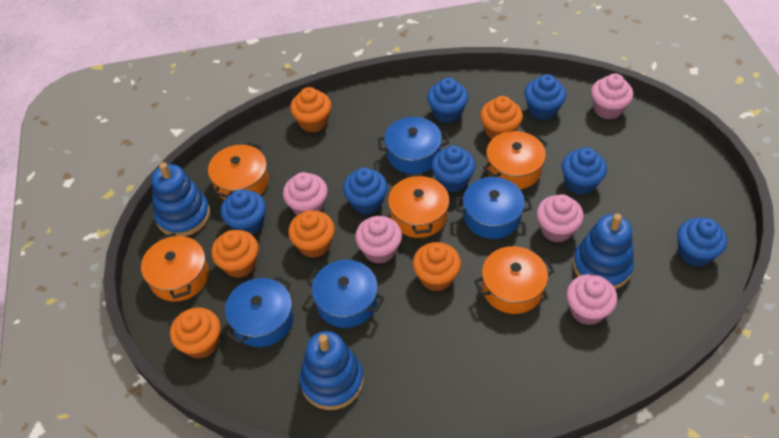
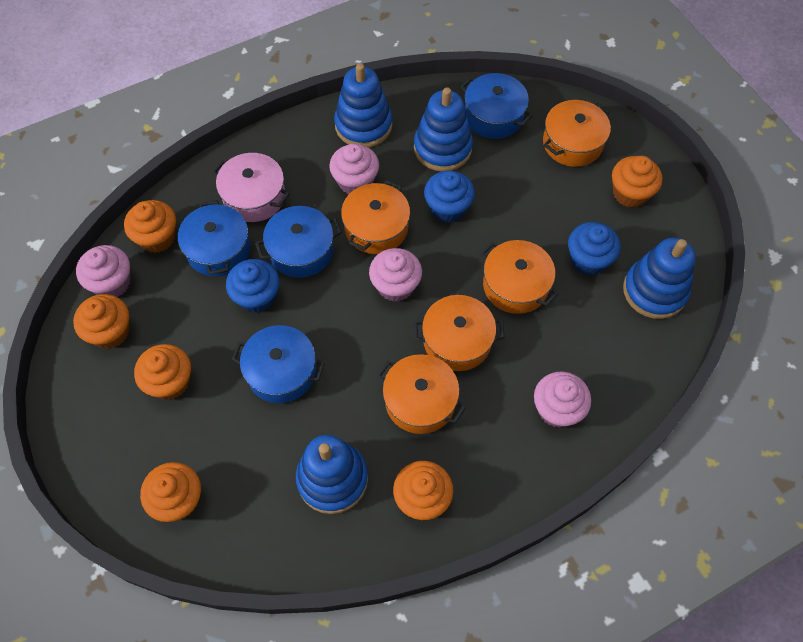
blue cupcake: [221,189,266,235] [343,168,388,215] [427,78,468,123] [431,145,476,192] [524,74,566,120] [562,147,607,195] [677,218,727,267] = 7 -> [226,259,279,313] [424,170,475,223] [568,222,621,275] = 3
blue stacking toy: [152,162,210,236] [300,331,363,410] [573,213,634,289] = 3 -> [296,435,368,514] [334,63,392,148] [414,87,473,171] [623,238,695,319] = 4
pink cupcake: [283,172,328,215] [355,216,402,264] [537,194,584,242] [566,274,617,325] [591,74,633,120] = 5 -> [76,245,130,297] [329,144,379,194] [369,248,422,302] [534,372,591,428] = 4
pink pot: none = 0 -> [212,153,290,222] = 1

